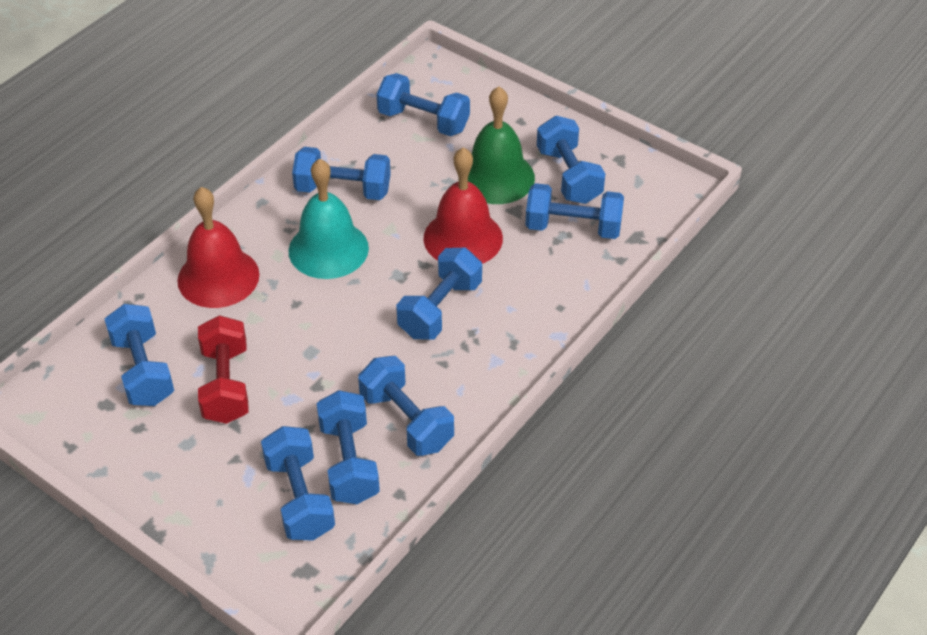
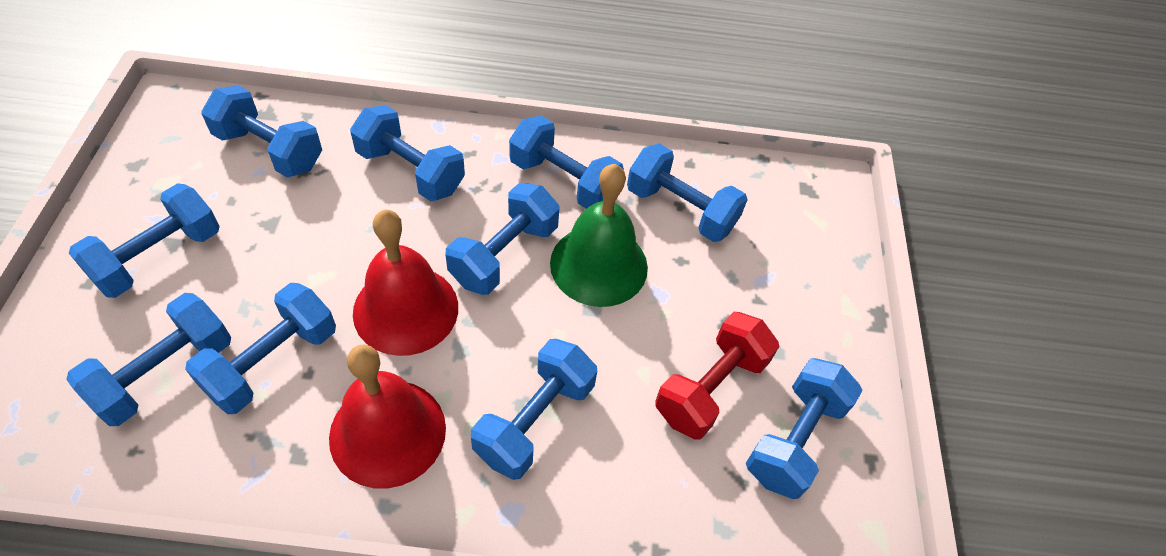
blue dumbbell: [105,304,174,406] [261,426,335,541] [292,147,391,200] [317,390,380,504] [358,356,454,456] [377,73,470,136] [396,248,482,340] [525,183,624,239] [537,116,605,204] = 9 -> [66,293,231,426] [69,183,220,298] [185,283,336,414] [201,85,322,178] [350,105,465,201] [445,183,559,295] [471,339,597,480] [509,116,624,209] [627,144,748,242] [746,358,863,499] = 10
turquoise bell: [289,159,369,279] = 1 -> none = 0

